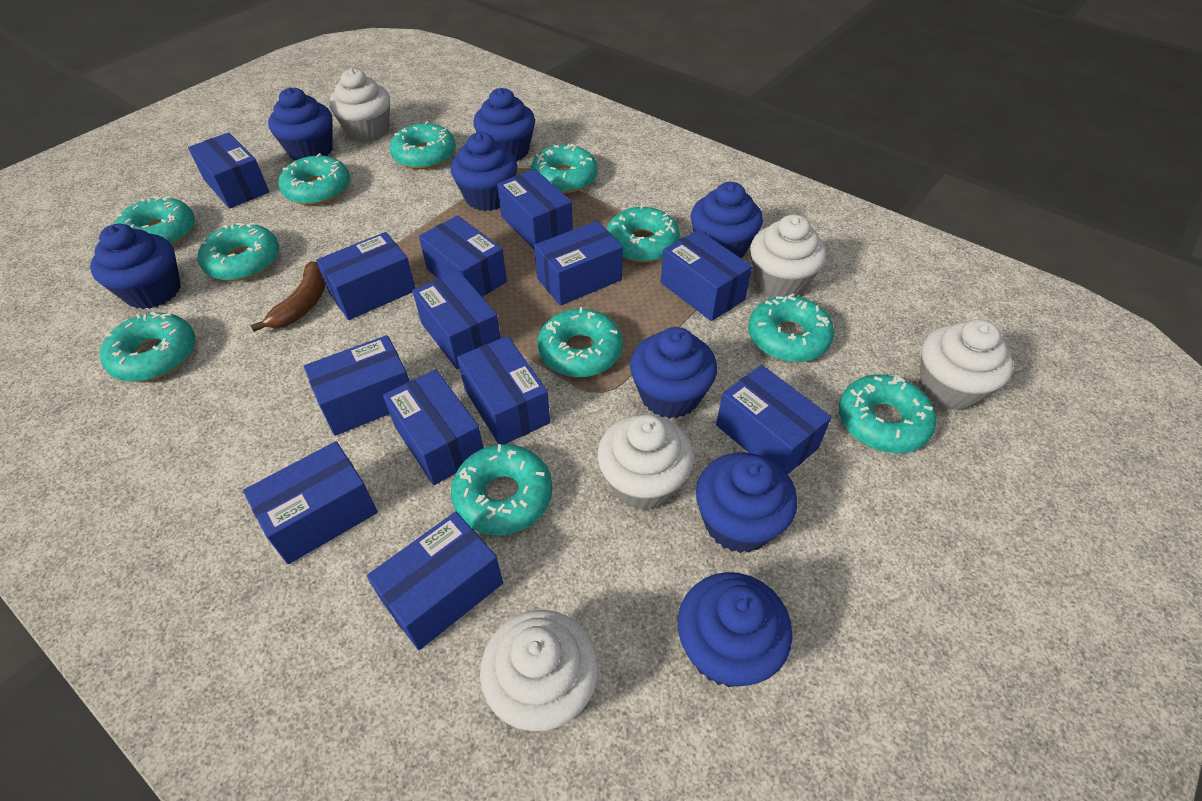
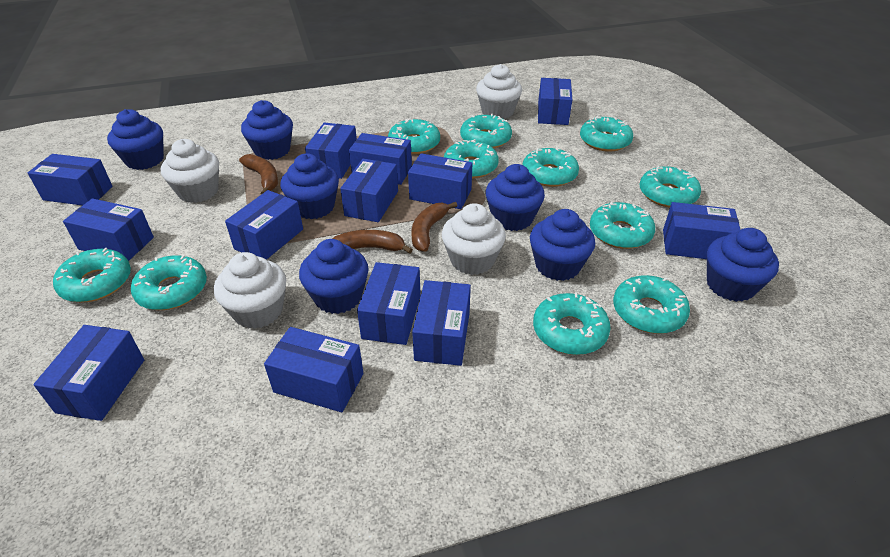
blue cupcake: [90,224,181,309] [268,87,333,160] [451,132,517,211] [473,88,535,161] [630,327,717,419] [678,572,793,687] [691,182,763,258] [696,452,797,553] = 8 -> [107,109,164,170] [241,100,293,160] [280,153,339,219] [299,239,369,314] [485,164,545,231] [530,209,595,281] [707,228,779,302] = 7
brown banana: [250,261,326,332] = 1 -> [239,154,278,194] [332,230,413,254] [412,202,458,252] = 3
white cupcake: [329,68,390,142] [480,610,599,731] [597,414,694,511] [750,214,826,297] [919,319,1014,411] = 5 -> [161,139,219,203] [214,252,286,329] [442,203,506,275] [476,64,522,119] = 4

